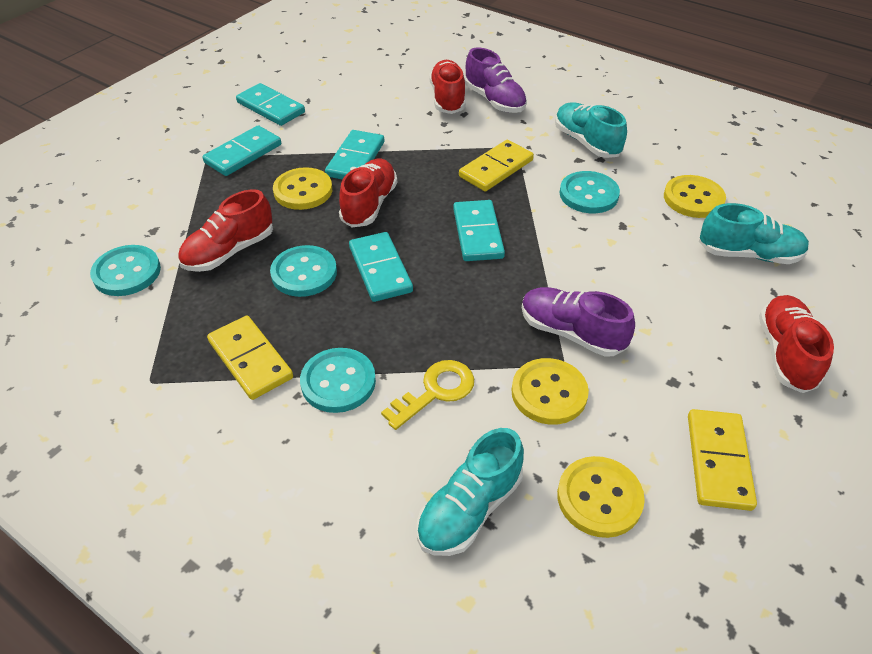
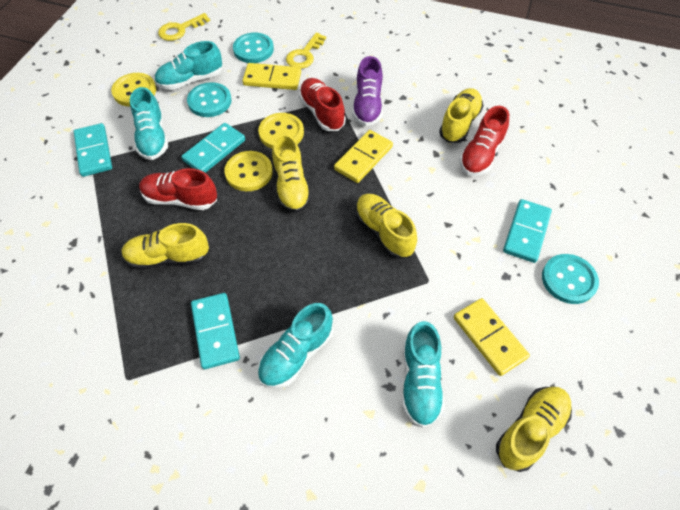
purple shoe: [465,48,527,113] [522,287,635,357] = 2 -> [352,56,383,126] = 1
red shoe: [178,189,273,272] [339,159,397,227] [430,60,466,114] [759,295,834,393] = 4 -> [139,168,217,210] [299,78,346,131] [459,106,509,176] = 3
turquoise button: [90,245,161,296] [270,245,337,297] [300,348,376,413] [559,171,620,213] = 4 -> [187,82,232,117] [233,32,274,63] [542,254,599,304] = 3
turquoise domino: [202,126,281,176] [236,83,305,126] [325,130,384,180] [349,232,413,302] [453,200,505,261] = 5 -> [73,123,112,177] [181,123,245,173] [191,293,240,369] [503,199,552,263] = 4
turquoise shoe: [417,428,524,556] [555,103,627,158] [699,203,809,264] = 3 -> [130,87,168,160] [154,41,222,90] [257,303,333,388] [402,321,445,428] = 4
yellow button: [273,167,332,210] [512,358,589,425] [557,456,645,538] [664,175,726,218] = 4 -> [111,73,156,107] [224,151,273,191] [258,113,304,149] = 3
yellow key: [381,360,474,430] = 1 -> [158,13,210,41] [286,33,326,69] = 2
yellow shoe: none = 0 -> [122,223,209,270] [272,134,311,213] [355,194,417,259] [439,88,484,143] [496,387,572,472] = 5

